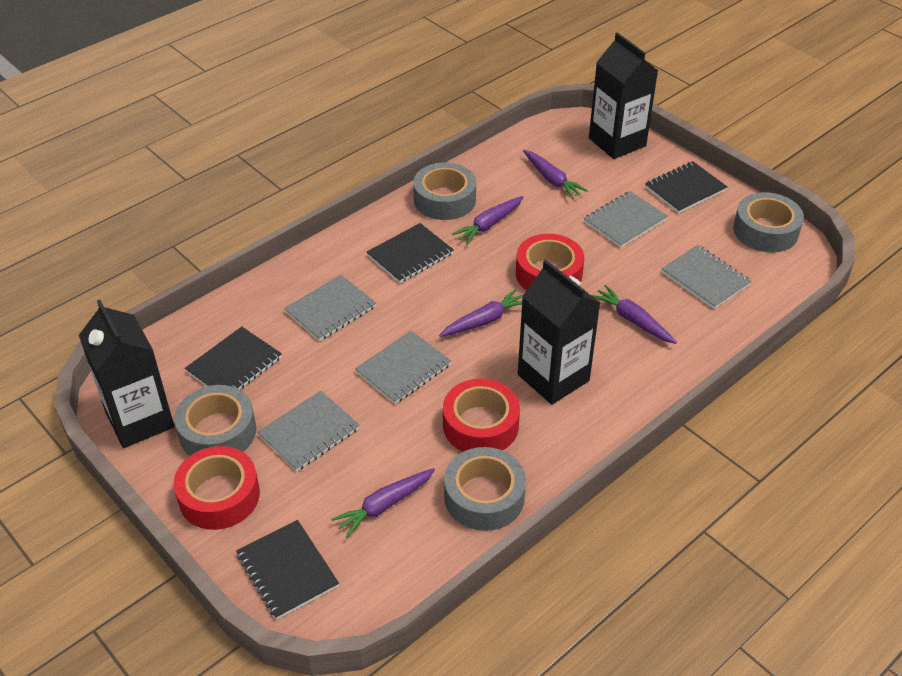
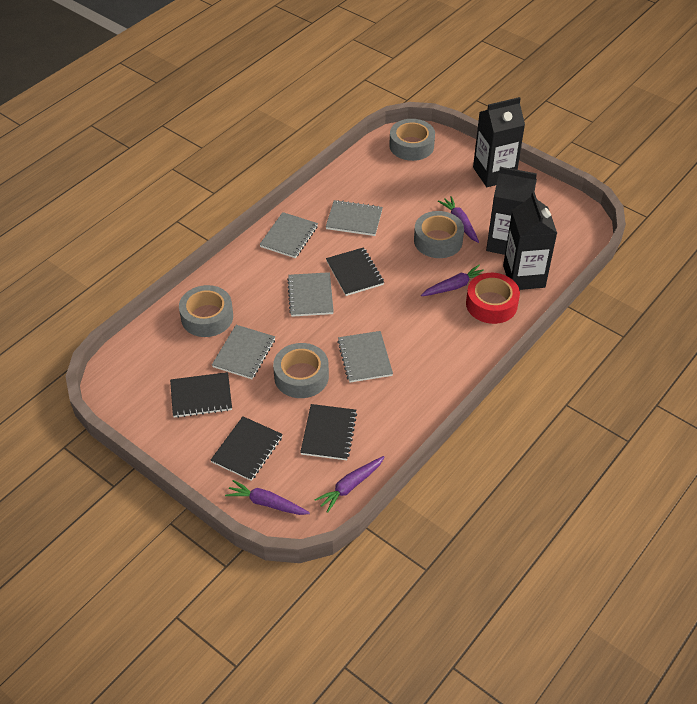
purple carrot: [331,468,435,538] [439,289,523,337] [452,196,523,245] [523,150,588,199] [591,285,677,344] = 5 -> [225,480,310,515] [315,456,384,513] [421,265,484,296] [438,196,479,243] = 4
red tape: [174,446,260,530] [443,379,520,452] [516,234,584,290] = 3 -> [466,273,520,324] = 1

